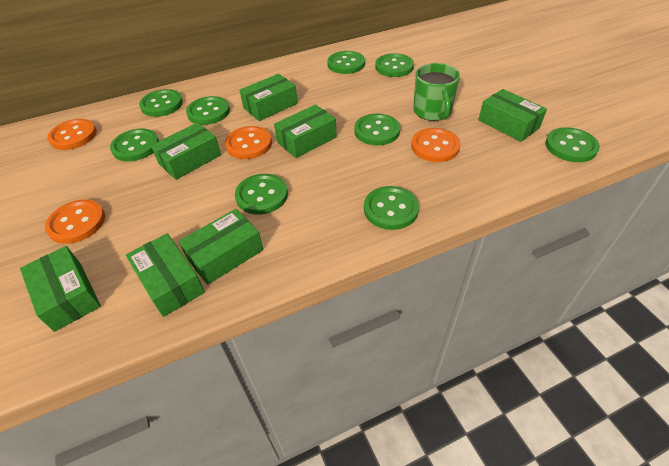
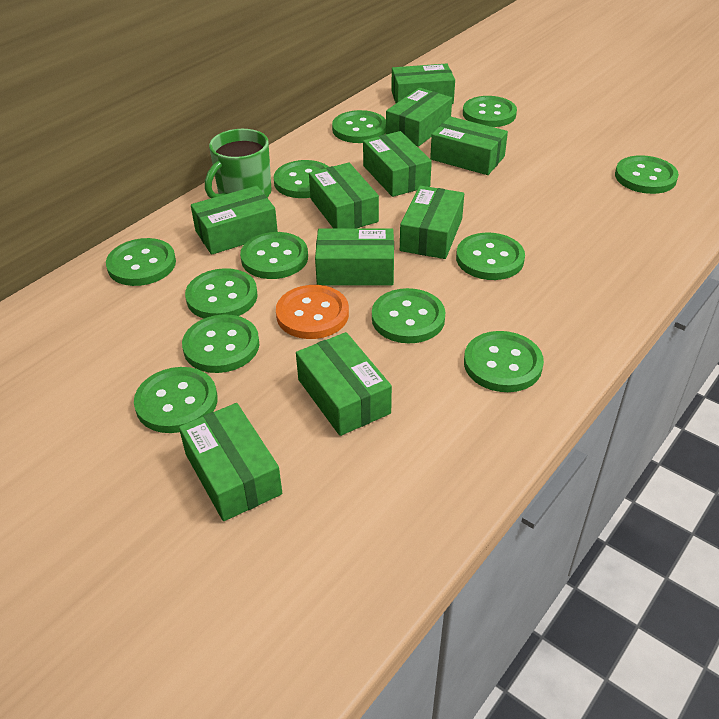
green box: [20,246,101,332] [126,233,205,317] [151,123,221,180] [179,209,263,285] [239,74,298,121] [274,104,337,158] [478,89,547,142] = 7 -> [179,403,282,521] [191,186,278,255] [296,332,392,436] [309,163,379,229] [315,228,394,285] [363,131,432,197] [386,88,452,146] [391,63,455,104] [400,186,464,259] [430,116,508,175] = 10
green button: [110,129,159,161] [139,89,183,117] [186,96,230,125] [235,174,288,215] [327,51,365,74] [354,114,400,146] [364,186,419,230] [375,53,414,77] [545,127,600,162] = 9 -> [106,238,176,286] [134,367,217,433] [182,314,259,373] [185,268,258,319] [240,232,308,279] [274,160,329,198] [332,110,386,143] [372,288,445,343] [456,233,525,280] [463,96,517,127] [464,331,544,392] [615,155,679,194] = 12
orange button: [45,199,105,244] [47,119,97,150] [225,126,272,159] [411,128,461,162] = 4 -> [276,285,349,339] = 1

